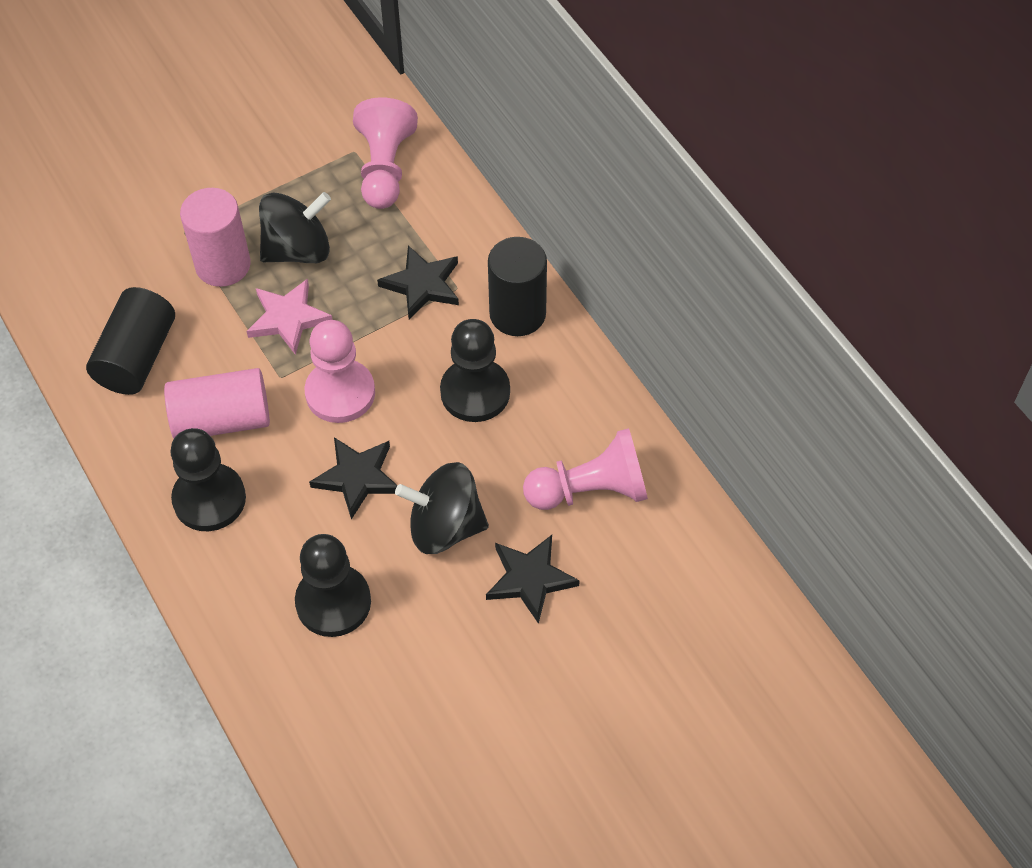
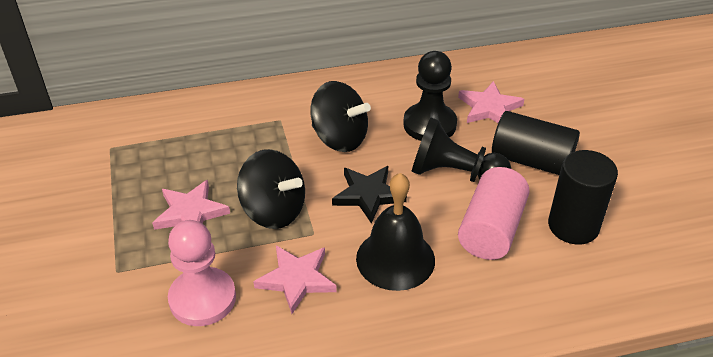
black bell: none = 0 -> [356,173,435,291] = 1
black pawn: [170,428,246,531] [295,534,371,637] [440,319,510,422] = 3 -> [403,51,457,141] [412,117,511,182] = 2
black star: [309,437,398,520] [377,245,459,319] [486,535,580,624] = 3 -> [332,166,407,224] = 1
pink cylinder: [164,368,270,439] [180,188,250,287] = 2 -> [458,167,530,260] = 1
pink pawn: [304,320,375,423] [353,97,418,209] [523,428,648,510] = 3 -> [168,220,236,326] = 1
pink star: [246,279,333,355] = 1 -> [152,180,230,230] [253,245,337,314] [458,81,524,123] = 3

